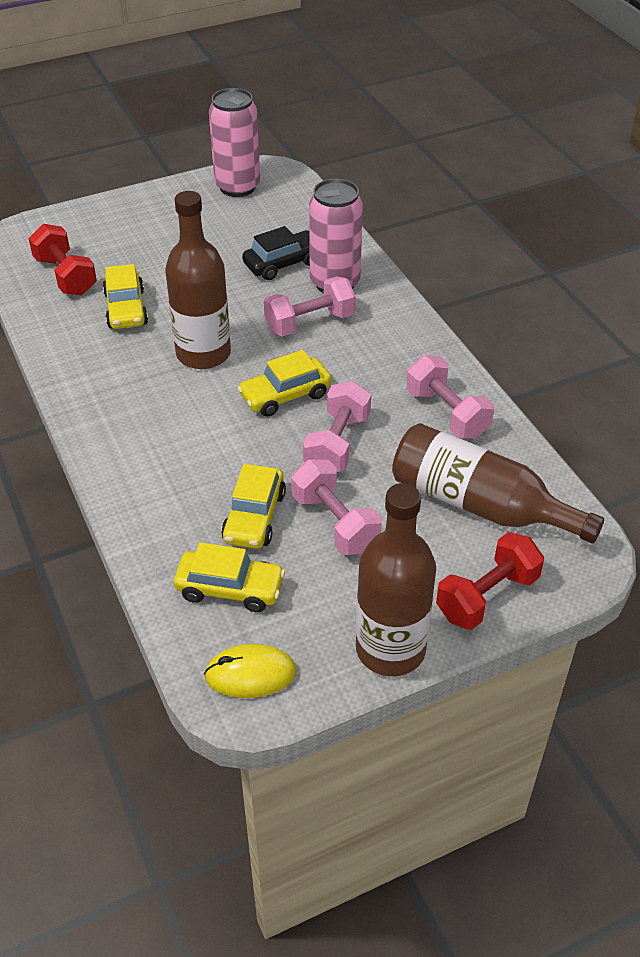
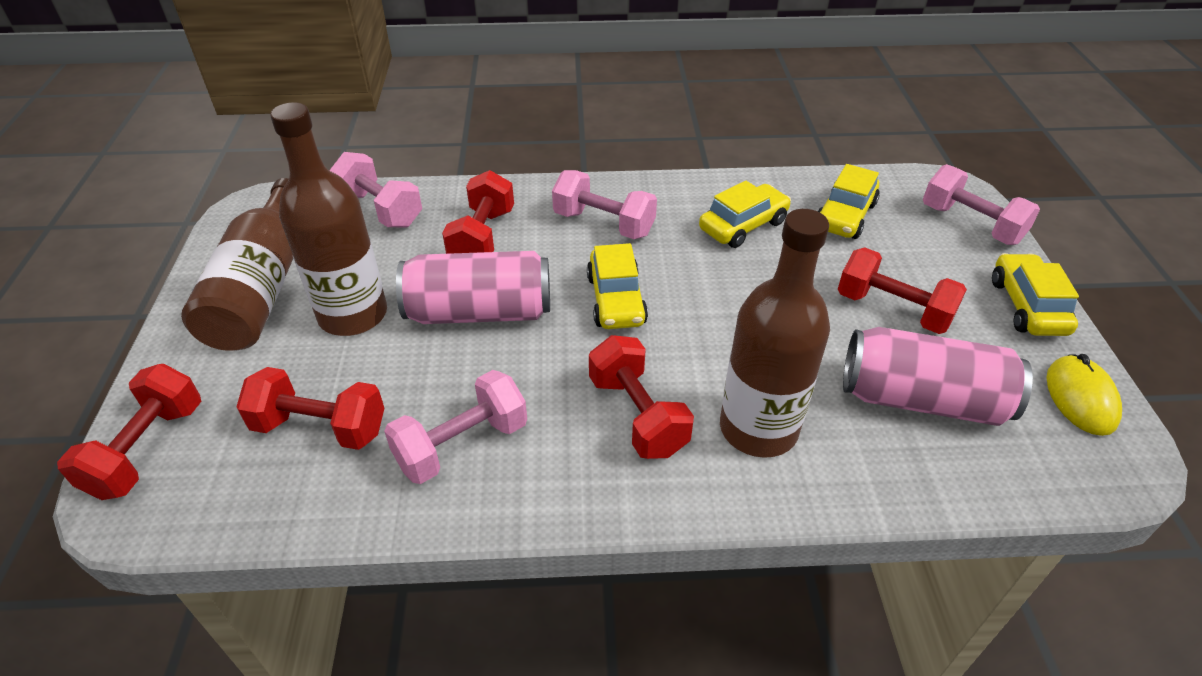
black car: [242,226,310,280] = 1 -> none = 0
red dumbbell: [28,224,97,295] [436,532,544,630] = 2 -> [57,364,201,500] [236,367,384,450] [442,170,514,254] [589,335,694,459] [838,247,967,334] = 5

